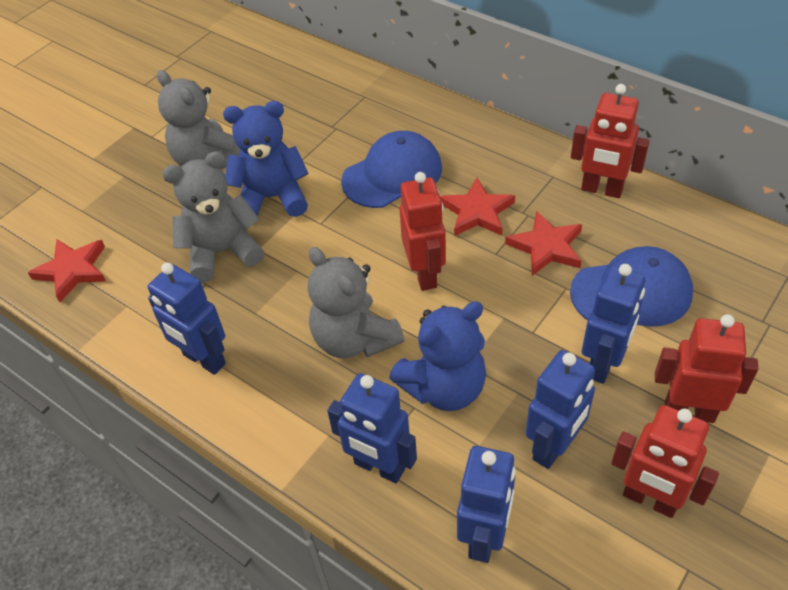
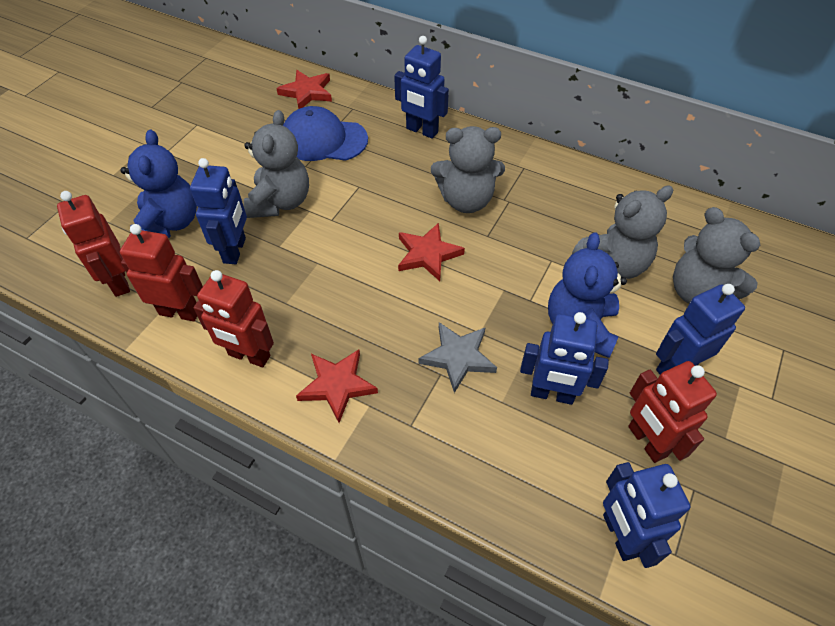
blue cap: [341,131,442,208] [570,246,693,327] = 2 -> [283,106,368,161] = 1
grey star: none = 0 -> [419,322,497,393] = 1
grey teddy bear: [157,70,241,169] [162,151,264,283] [308,247,405,358] = 3 -> [244,110,309,218] [431,126,505,213] [572,185,673,279] [673,207,760,304] = 4

